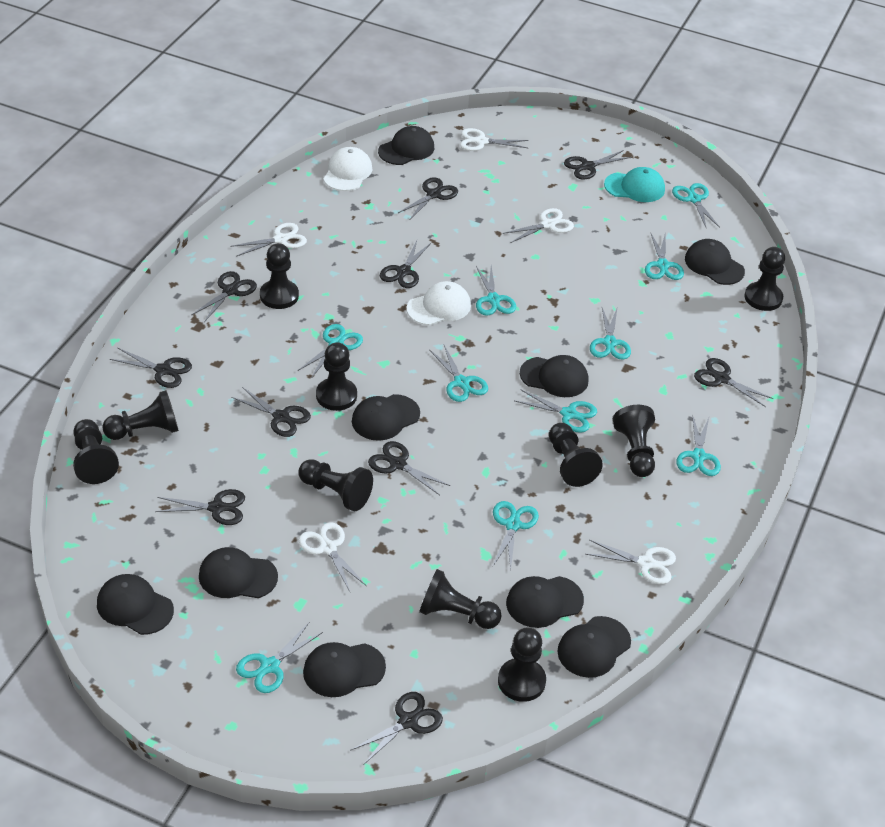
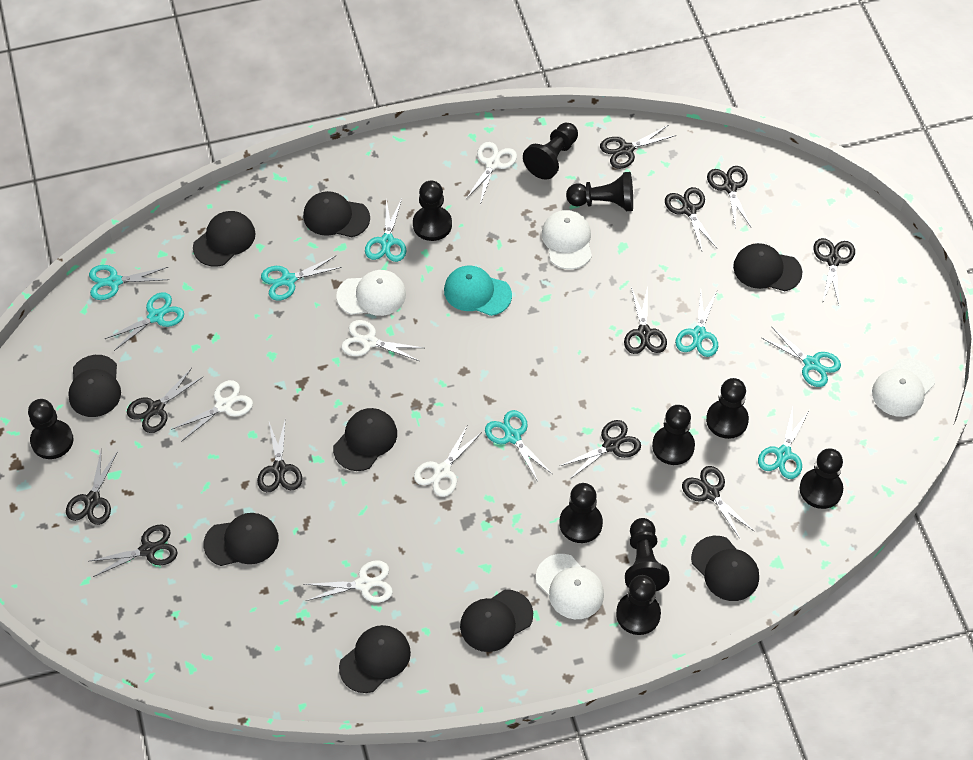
black scissors: [110,348,192,388] [155,489,245,525] [191,271,257,322] [231,387,311,437] [350,692,443,765] [368,441,450,495] [380,241,431,288] [398,177,458,219] [564,150,632,180] [694,358,774,407] = 10 -> [66,448,118,525] [90,525,178,577] [127,368,203,433] [257,417,302,492] [560,420,641,480] [600,125,676,169] [624,286,667,354] [665,187,717,251] [682,466,754,540] [707,166,751,228] [813,238,855,304] = 11
turquoise scissors: [236,623,323,693] [298,324,363,377] [429,345,488,402] [476,266,516,316] [493,501,539,570] [515,389,597,433] [590,306,631,360] [645,232,684,280] [672,183,720,229] [677,414,721,476] = 10 -> [89,265,170,300] [105,292,184,351] [261,256,342,301] [365,199,406,262] [485,410,552,481] [675,291,718,357] [758,407,809,479] [762,327,841,387] = 8
white cap: [323,147,372,191] [406,281,471,326] = 2 -> [336,270,406,316] [536,554,604,619] [542,210,592,269] [872,358,935,417] = 4

